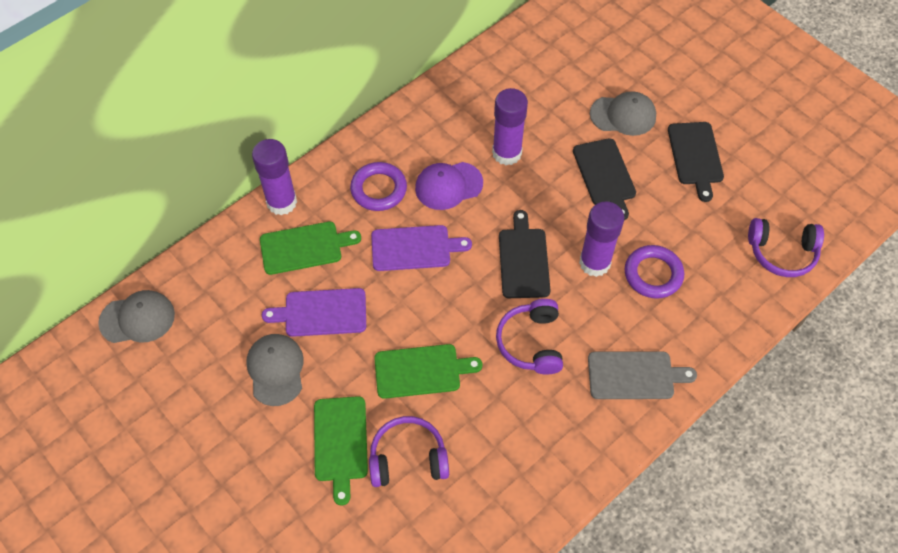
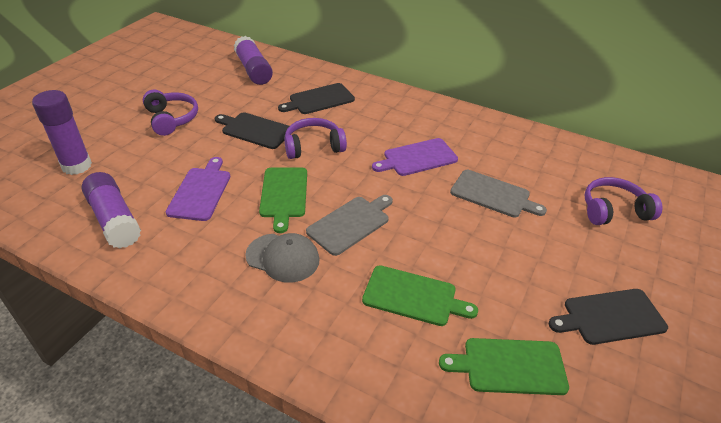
grey cap: [98,290,175,343] [246,334,304,406] [590,91,656,136] = 3 -> [245,233,320,283] = 1
grey cutting board: [588,351,697,399] = 1 -> [306,195,393,256] [450,170,547,217] = 2
purple cap: [415,162,483,210] = 1 -> none = 0
purple ring: [350,162,407,211] [625,245,684,298] = 2 -> none = 0

